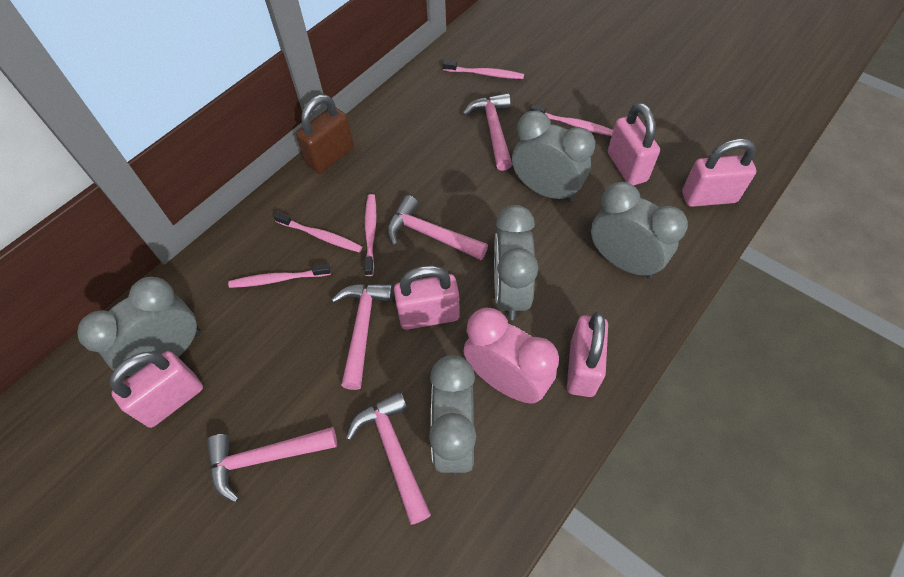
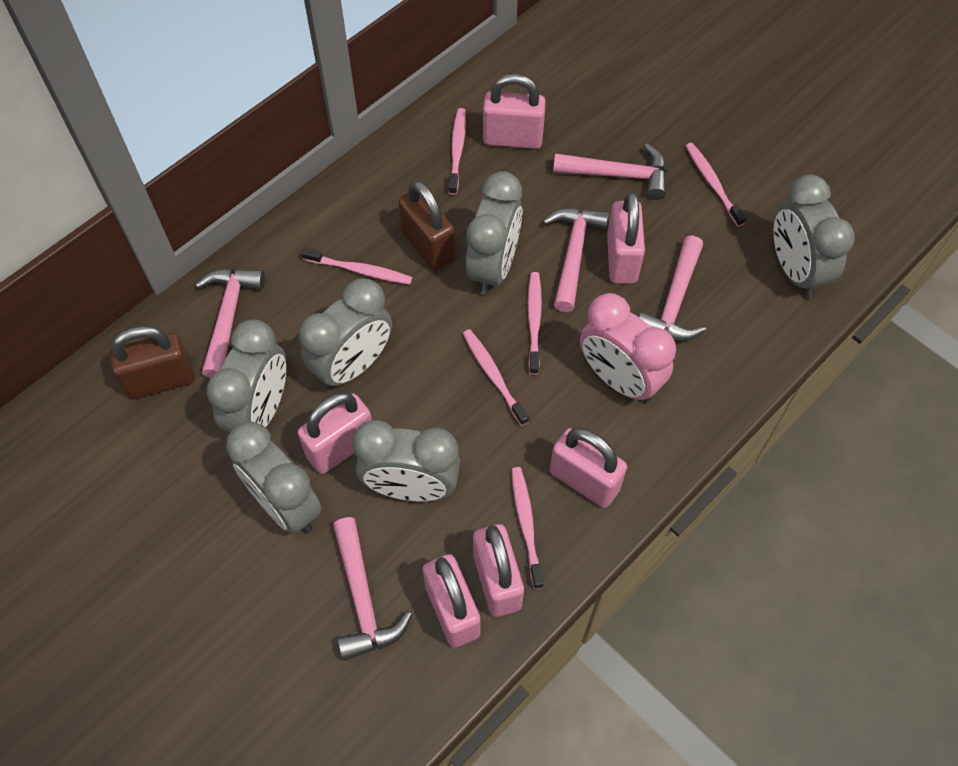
brown padlock: [296,94,354,174] = 1 -> [109,326,194,399] [398,180,455,271] = 2
grey clock: [77,277,199,376] [429,355,476,475] [494,205,538,320] [512,111,595,202] [591,182,688,279] = 5 -> [207,319,286,432] [226,421,322,534] [299,278,392,389] [352,420,460,501] [466,171,522,295] [773,174,855,298] = 6
pink padlock: [110,351,203,428] [394,265,460,330] [567,312,608,397] [608,102,660,185] [682,138,756,207] = 5 -> [298,392,372,474] [423,554,481,648] [473,524,524,617] [483,74,546,149] [550,428,627,508] [607,191,645,284] = 6
pink toothbrush: [228,264,331,288] [273,212,363,253] [364,194,376,276] [443,60,524,79] [530,104,613,136] = 5 -> [302,247,412,284] [448,108,466,195] [463,329,529,426] [511,467,544,589] [528,272,542,375] [686,143,746,227] = 6

